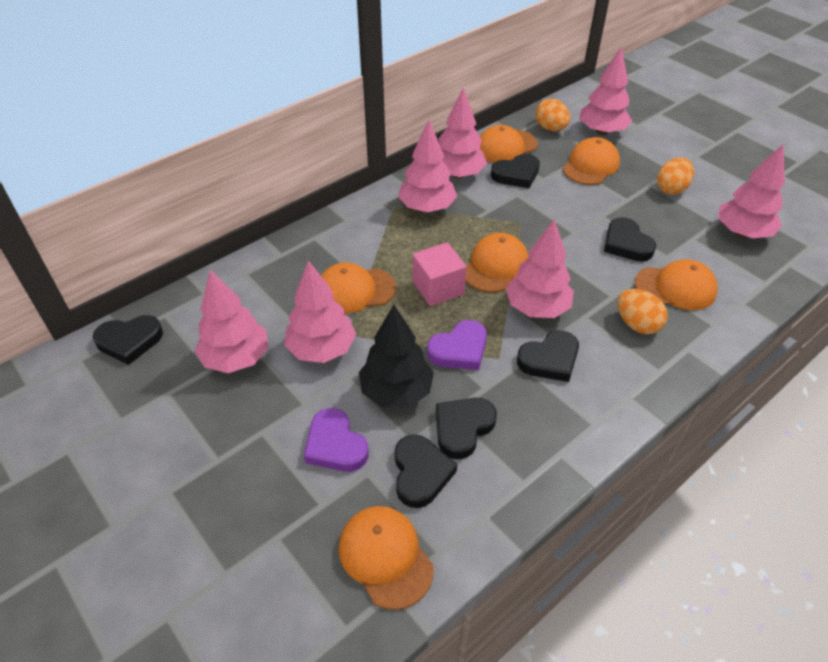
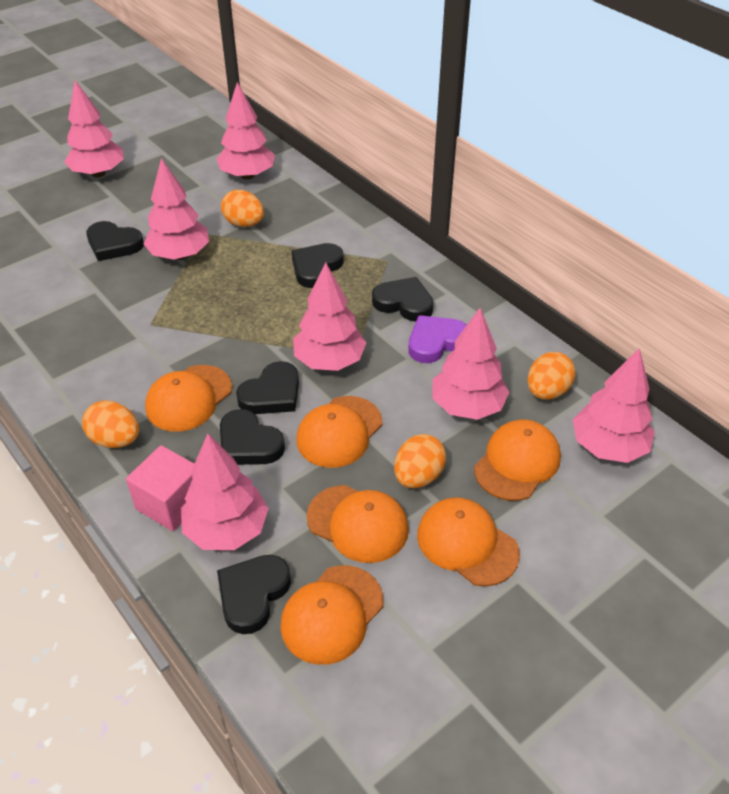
black tree: [359,305,434,408] = 1 -> none = 0
orange egg: [535,99,570,131] [617,289,668,334] [657,157,694,195] = 3 -> [82,401,139,448] [221,190,264,227] [394,434,446,488] [527,352,575,400] = 4
purple heart: [304,408,369,472] [427,320,487,370] = 2 -> [408,315,467,363] = 1

